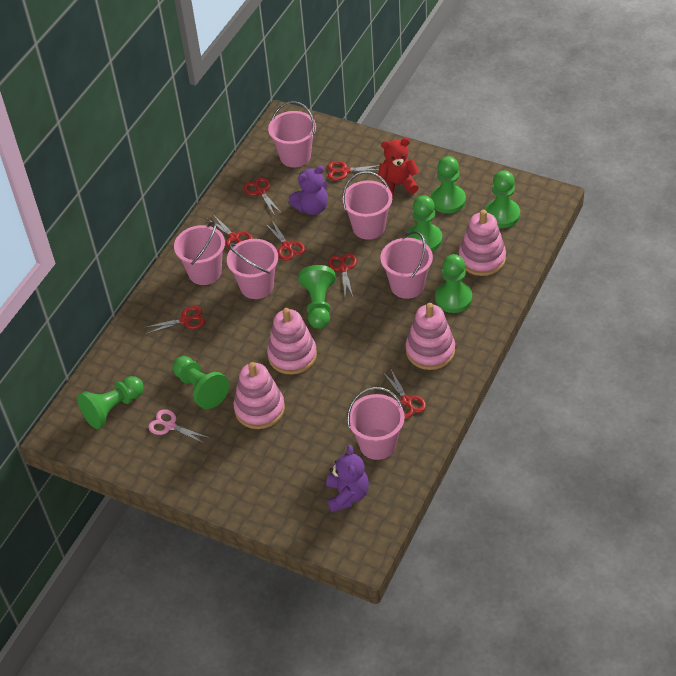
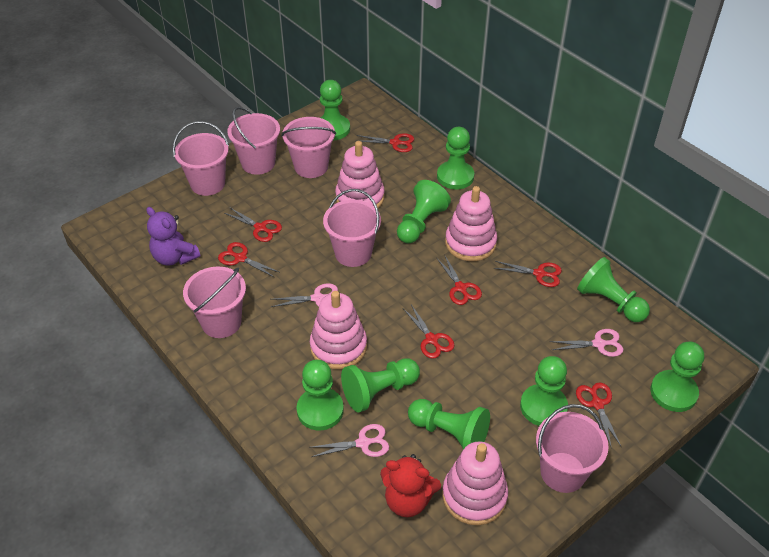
green pawn: [77,376,144,429] [172,356,229,409] [298,265,336,329] [406,195,442,252] [431,156,466,213] [435,254,472,313] [485,170,520,228] = 7 -> [296,360,344,431] [320,80,350,140] [341,358,420,412] [397,180,451,244] [408,399,490,450] [437,127,474,189] [520,356,568,426] [577,257,650,322] [650,342,704,412] = 9
pink scissors: [148,410,209,444] = 1 -> [271,283,338,307] [312,424,389,457] [550,329,624,357] = 3
purple teddy bear: [289,166,328,215] [326,445,369,513] = 2 -> [146,207,200,266] = 1

